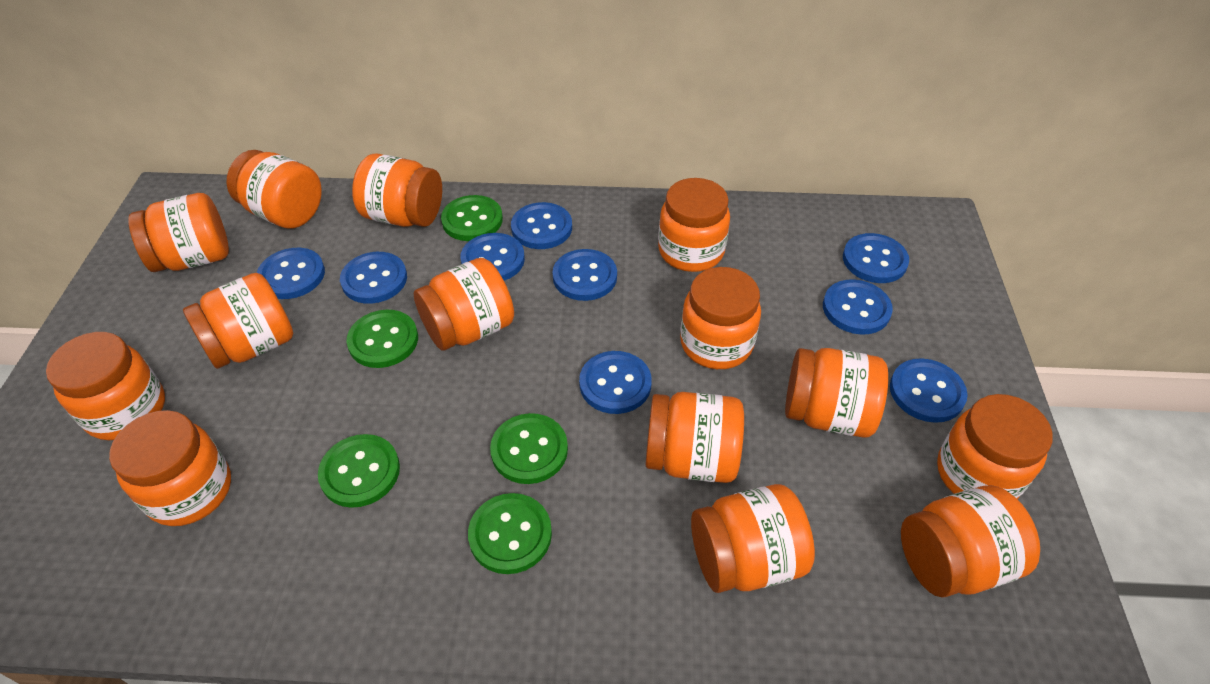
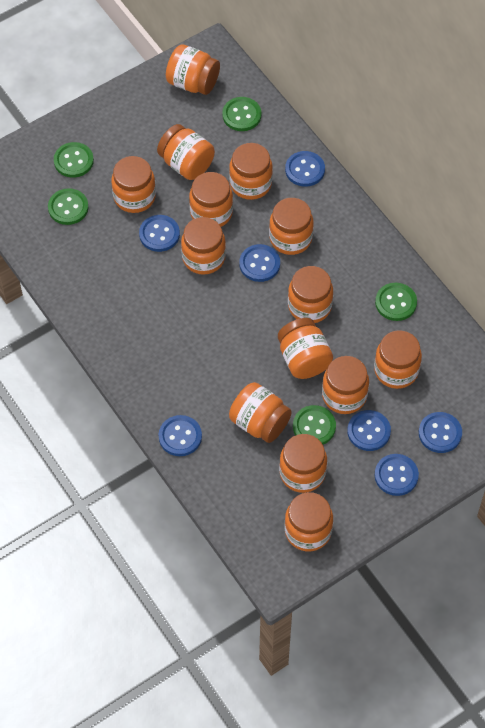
blue button: [257,248,325,299] [340,252,407,304] [460,233,525,281] [511,202,572,249] [552,249,617,301] [579,351,652,414] [823,279,893,335] [843,233,909,283] [890,358,968,423] = 9 -> [139,215,180,252] [159,415,202,456] [239,244,280,282] [285,151,325,187] [347,410,391,451] [375,454,419,496] [419,412,462,453] = 7

